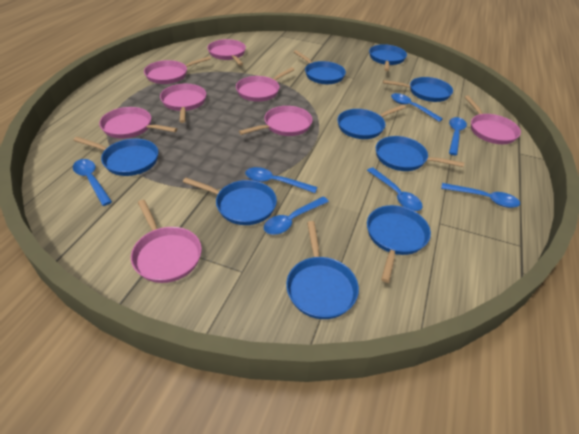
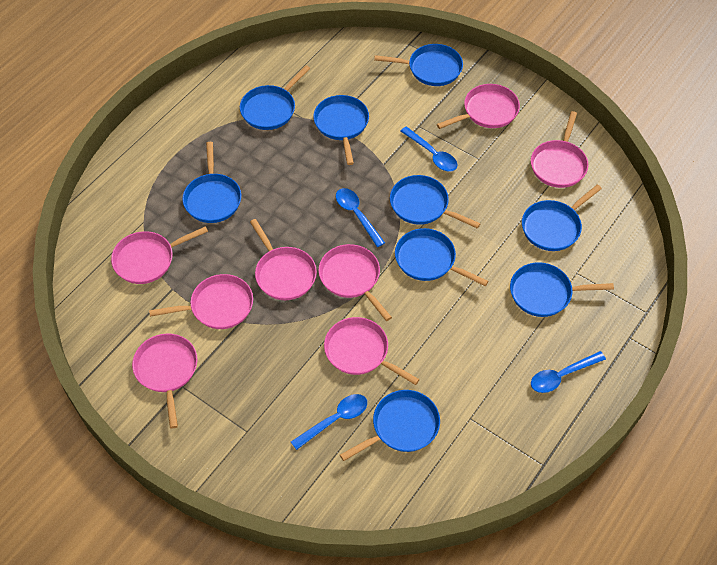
blue spoon: [73,159,112,206] [245,167,317,193] [264,197,329,235] [367,167,423,211] [391,93,443,122] [441,183,520,208] [449,117,467,155] = 7 -> [291,394,367,450] [336,188,385,247] [401,126,457,172] [531,351,606,393] = 4

